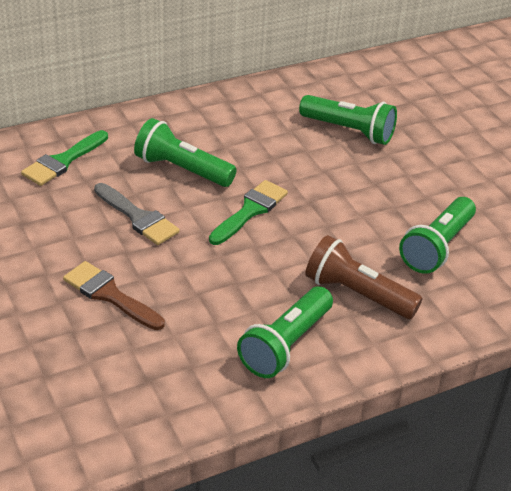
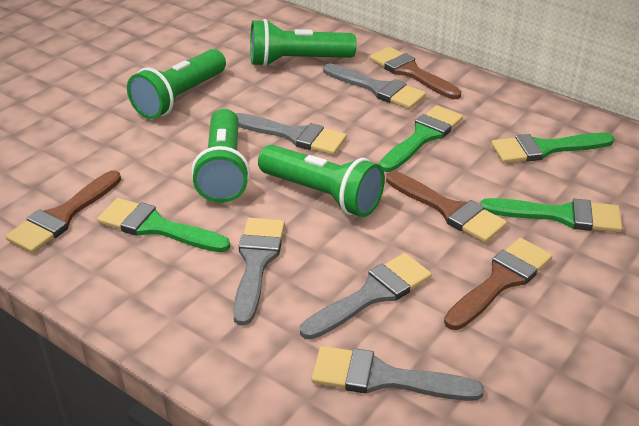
brown brush: [63,261,165,330] = 1 -> [6,170,121,253] [370,47,461,99] [386,171,507,243] [444,238,552,330] = 4
brown flashlight: [305,235,422,319] = 1 -> none = 0
green brush: [21,130,108,186] [209,180,288,245] = 2 -> [97,198,230,252] [379,105,463,172] [480,198,622,232] [491,133,615,163] = 4
grey brush: [94,183,180,245] = 1 -> [233,218,285,326] [235,113,347,155] [300,253,432,340] [311,346,484,401] [323,63,426,109] = 5

